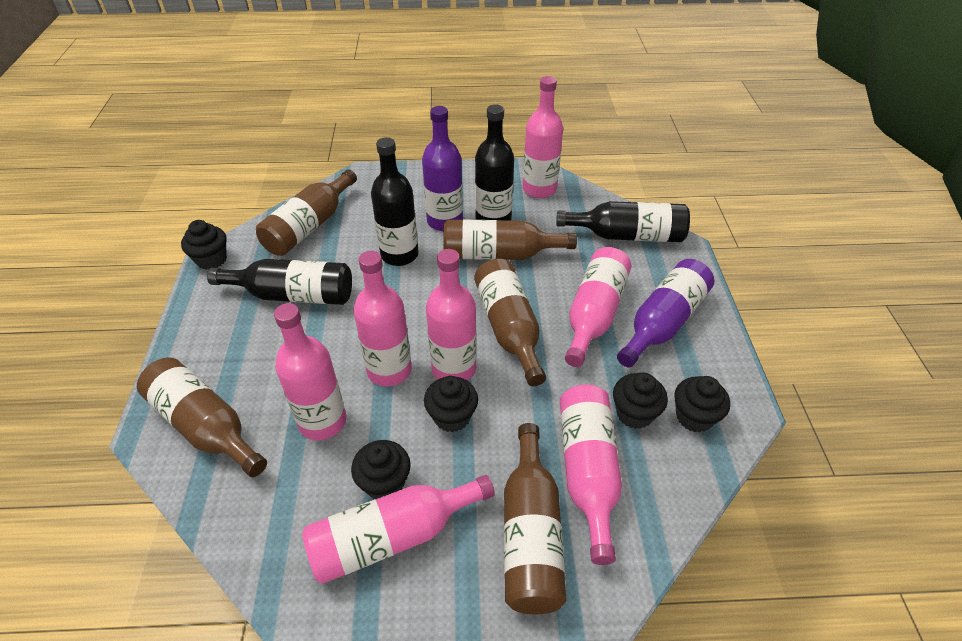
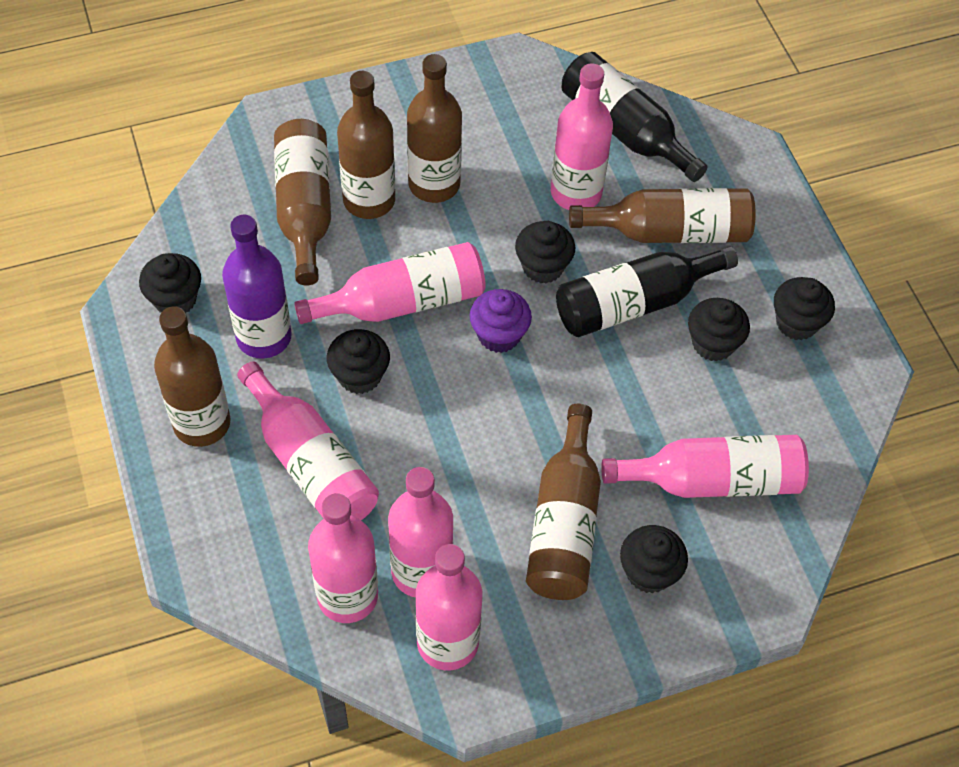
black bottle: [207,259,352,305] [371,137,419,266] [475,105,514,221] [556,201,690,242] = 4 -> [556,245,738,337] [562,52,708,182] = 2
black cupcake: [181,220,227,270] [351,440,411,499] [424,376,478,432] [613,373,668,429] [674,376,730,432] = 5 -> [139,253,201,313] [327,329,390,394] [515,221,575,284] [620,525,688,594] [688,298,750,361] [774,277,835,340] = 6
brown bottle: [137,357,267,477] [256,169,357,256] [443,220,577,260] [474,259,546,386] [504,423,567,614] = 5 -> [154,306,231,447] [274,119,331,286] [337,71,395,219] [407,54,462,203] [526,404,601,600] [569,188,756,243] = 6
purple bottle: [422,106,463,231] [617,259,714,367] = 2 -> [222,214,292,358] = 1
purple cupcake: none = 0 -> [470,289,532,353] = 1

